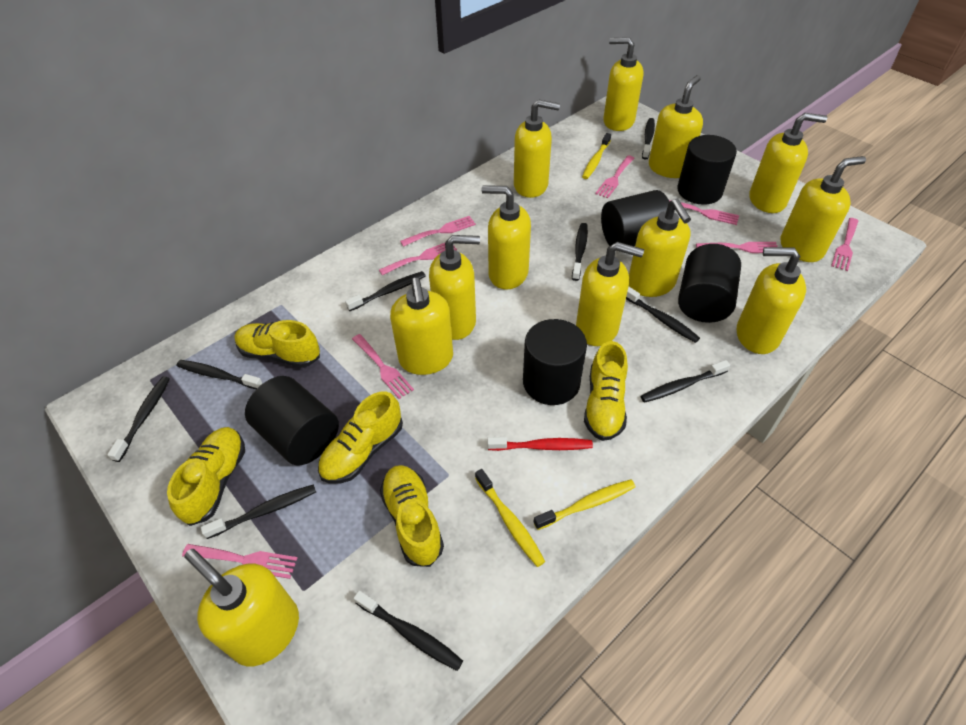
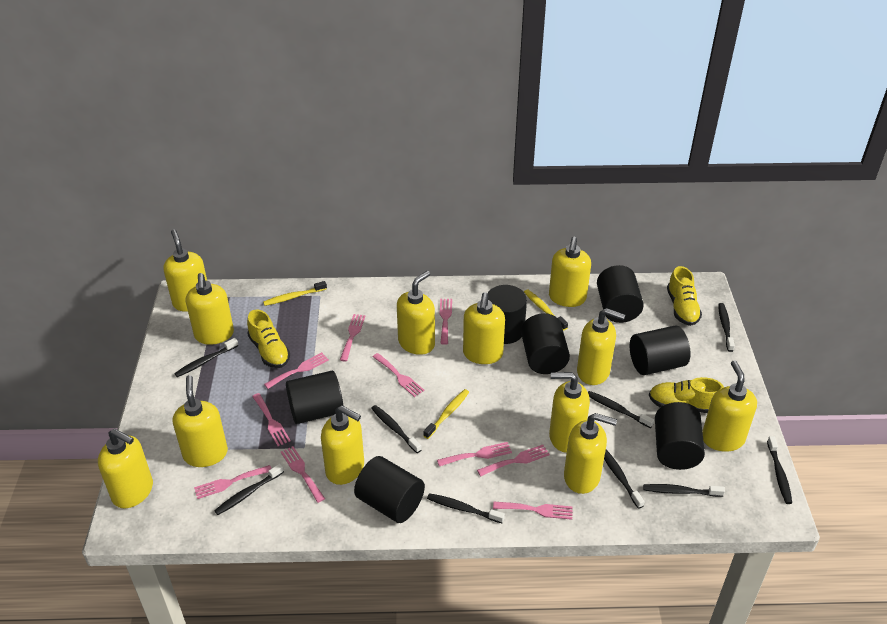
black cylinder: [245,376,339,465] [523,319,587,405] [601,190,669,246] [677,135,737,205] [678,244,741,323] = 5 -> [286,371,343,424] [354,456,425,523] [487,285,527,344] [521,313,570,374] [597,265,644,323] [630,326,691,375] [655,402,705,470] = 7
pink fork: [182,544,297,579] [352,334,414,399] [379,243,457,275] [400,216,476,247] [595,155,634,198] [669,200,739,225] [696,242,778,253] [831,218,858,271] = 8 -> [194,465,271,499] [252,393,291,446] [264,352,329,389] [281,446,325,503] [340,314,365,362] [373,353,424,397] [437,442,512,466] [440,299,452,345] [477,445,550,476] [493,502,573,520] = 10
red toothbrush: [487,437,593,451] = 1 -> none = 0
yellow shoe: [167,427,245,526] [234,320,320,368] [318,391,403,484] [380,465,444,567] [584,341,628,441] = 5 -> [247,309,290,368] [649,377,724,413] [667,266,702,326] = 3

